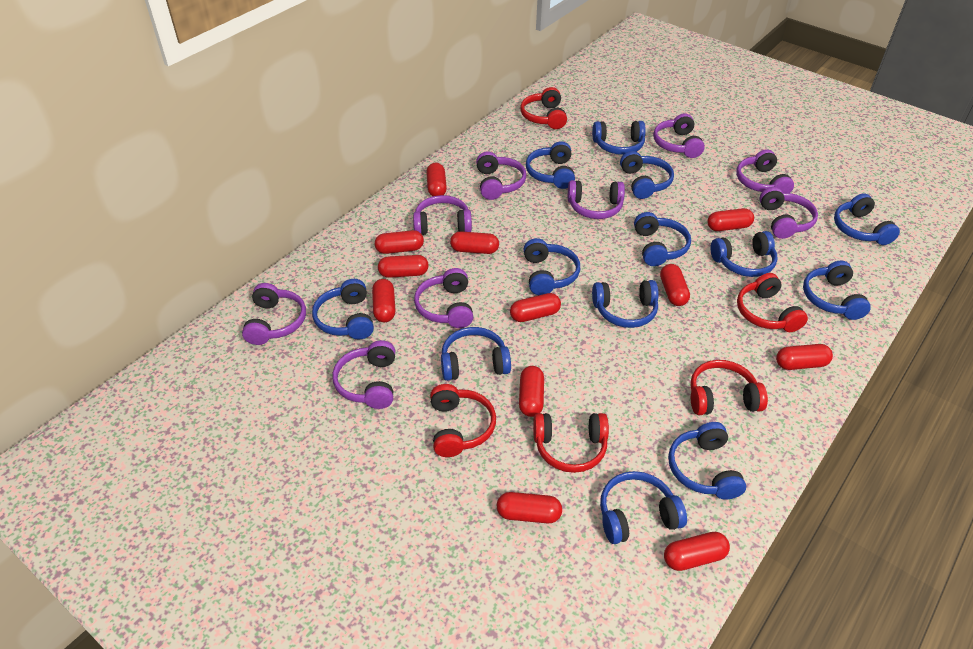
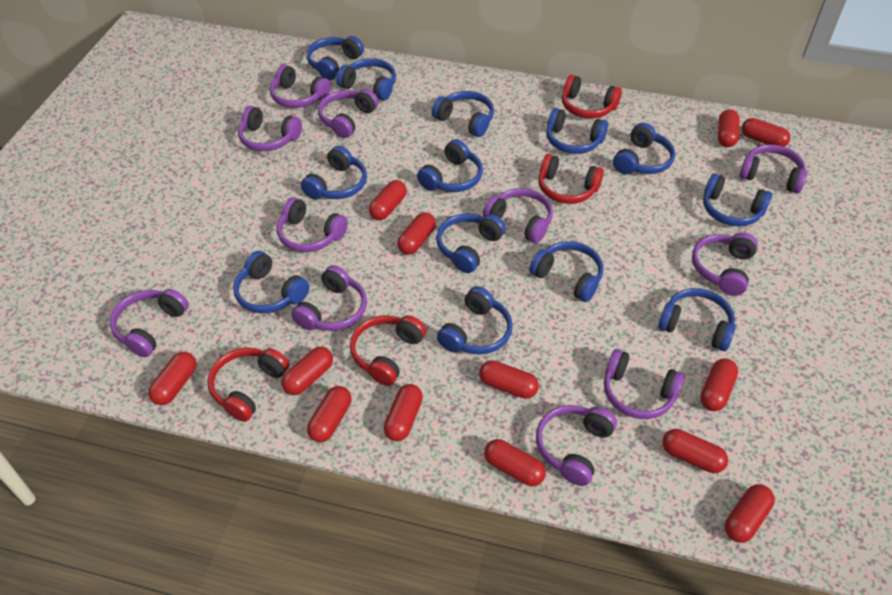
purple headphones: [242,283,306,345] [332,340,395,409] [413,195,472,235] [414,268,473,328] [476,151,526,200] [568,180,625,219] [653,113,705,158] [736,149,794,193] [760,187,818,239] = 9 -> [110,289,189,357] [238,106,302,151] [270,64,331,108] [277,197,348,252] [291,265,367,331] [318,89,379,138] [483,188,553,243] [536,405,617,486] [604,349,685,419] [692,233,758,296] [739,144,808,193] = 11
red capsule: [372,279,395,322] [375,230,424,254] [378,255,429,278] [426,163,447,196] [450,231,499,254] [497,492,562,523] [510,293,561,322] [519,366,544,417] [660,264,690,306] [664,532,730,571] [707,208,754,231] [776,344,833,370] = 12 -> [148,352,196,405] [282,347,333,395] [307,386,351,442] [369,180,407,220] [384,384,423,441] [397,212,436,255] [479,360,539,399] [484,439,546,486] [662,429,728,473] [700,359,738,411] [718,109,739,147] [725,484,775,543] [742,118,790,147] = 13
red headphones: [430,384,496,457] [520,87,567,129] [533,413,609,473] [690,360,768,415] [737,273,808,332] = 5 -> [208,348,289,422] [350,315,426,386] [538,154,604,204] [562,75,622,119] = 4

